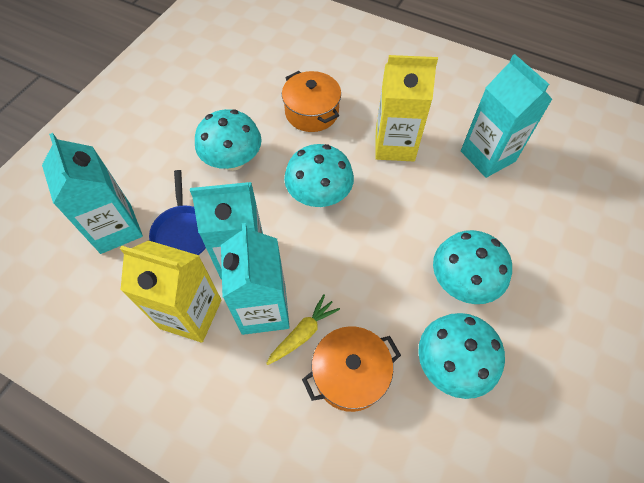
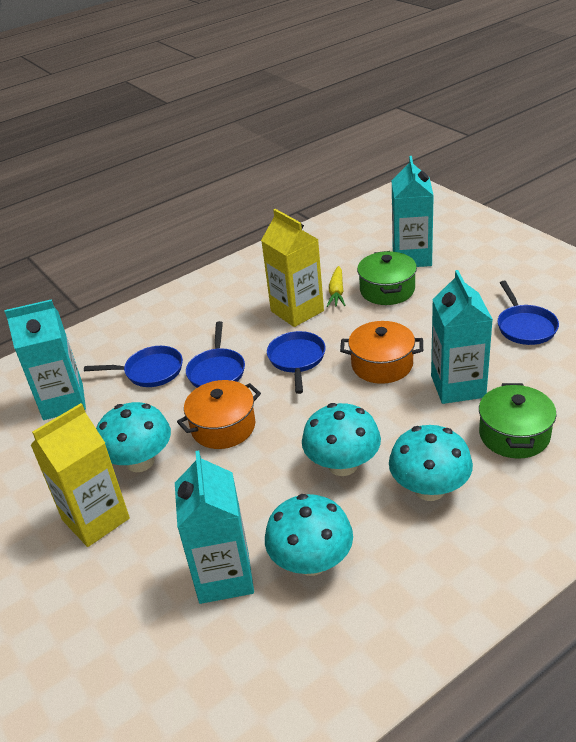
blue pan: [149,170,206,255] = 1 -> [84,346,183,387] [186,321,245,388] [267,331,326,394] [497,281,559,345] = 4
green pot: none = 0 -> [357,251,417,305] [479,383,556,459] = 2

